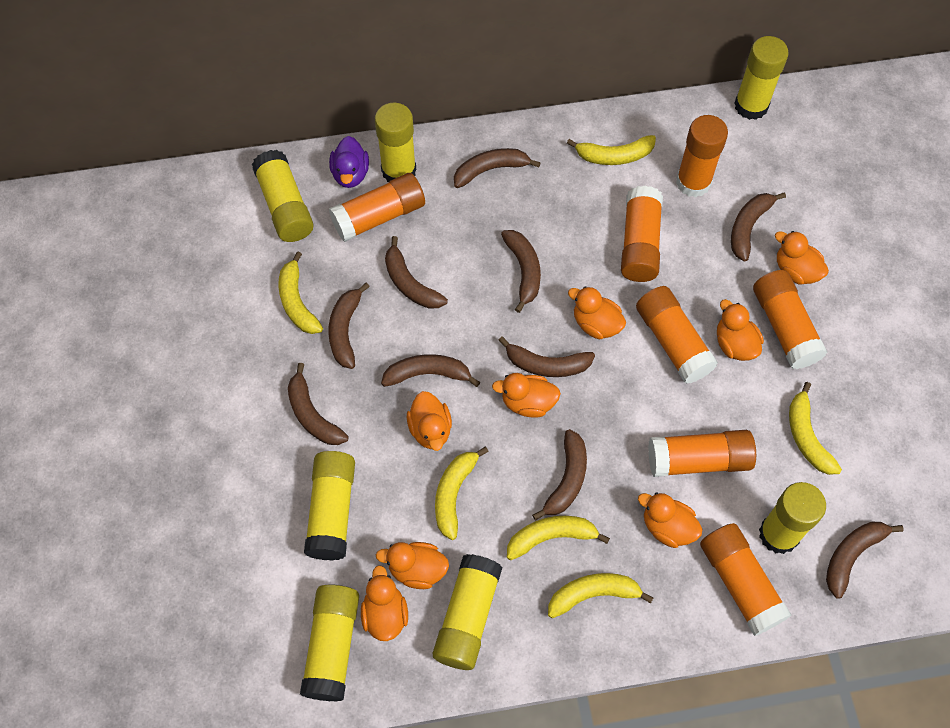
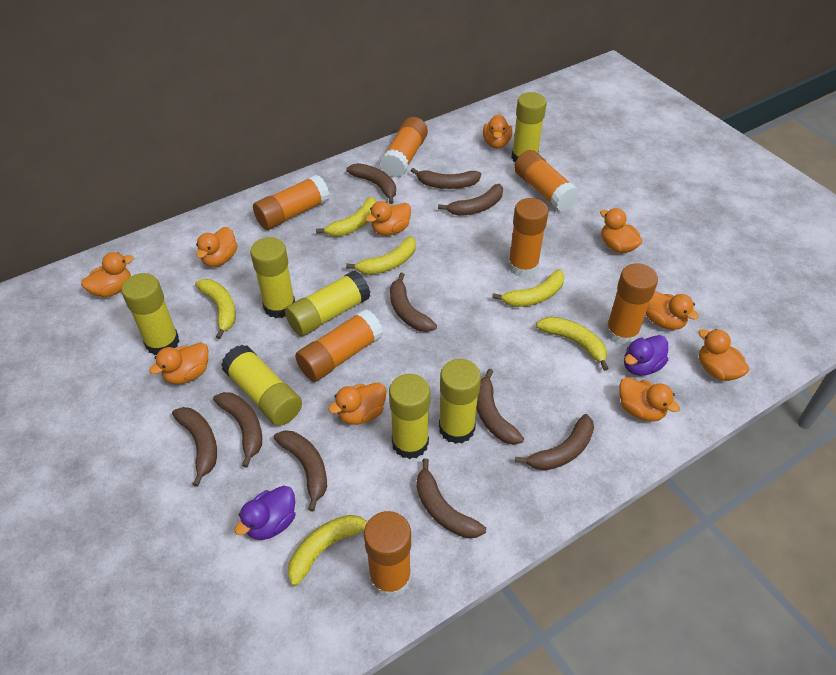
orange duck: [361,565,408,641] [376,542,449,589] [407,391,452,451] [492,373,561,417] [568,286,626,340] [638,492,703,548] [717,299,764,361] [775,231,829,285] = 8 -> [81,252,134,297] [149,342,208,384] [196,227,237,267] [328,382,386,425] [365,201,411,236] [483,114,512,148] [600,208,642,253] [619,377,680,422] [646,291,699,330] [698,329,749,381] = 10
purple duck: [329,136,369,188] = 1 -> [234,486,296,540] [624,335,668,376] = 2

